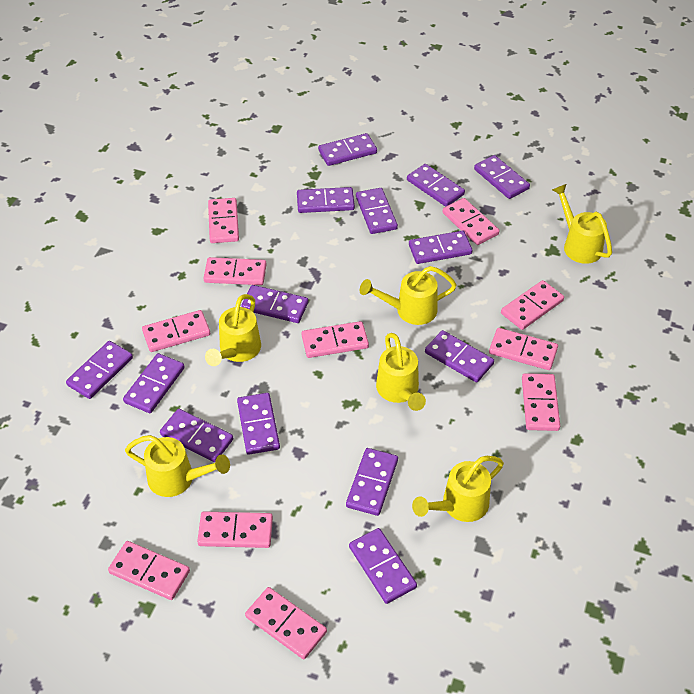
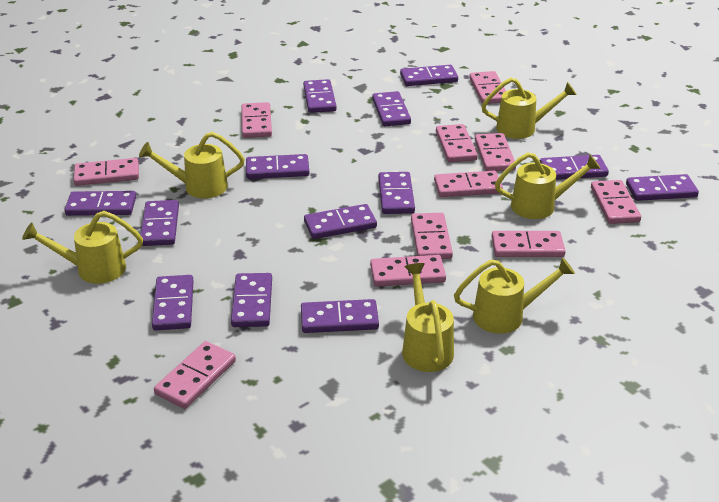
purple domino: [66,341,133,399] [123,353,184,413] [160,409,233,462] [237,393,280,455] [241,285,308,323] [297,187,355,213] [318,133,377,166] [346,448,398,516] [349,528,417,604] [356,188,398,234] [407,164,465,207] [409,231,472,264] [425,330,494,383] [474,155,530,199] = 14 -> [64,191,136,216] [140,200,179,246] [152,275,194,330] [231,273,272,327] [246,154,309,179] [301,299,379,333] [303,79,337,113] [304,204,377,239] [372,91,411,126] [378,172,415,214] [400,65,458,86] [540,155,609,180] [626,174,699,201] = 13

